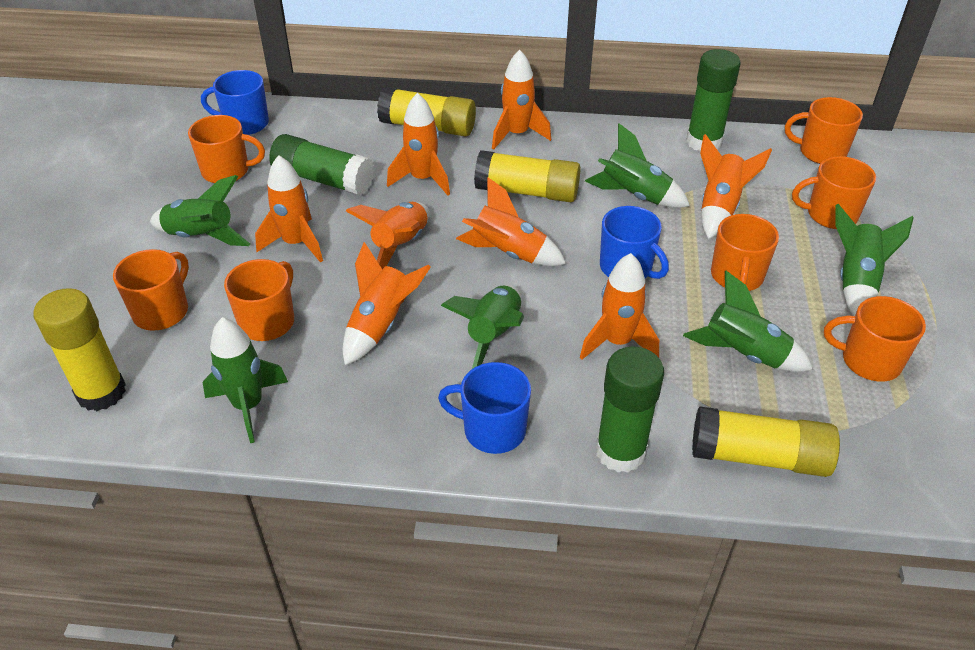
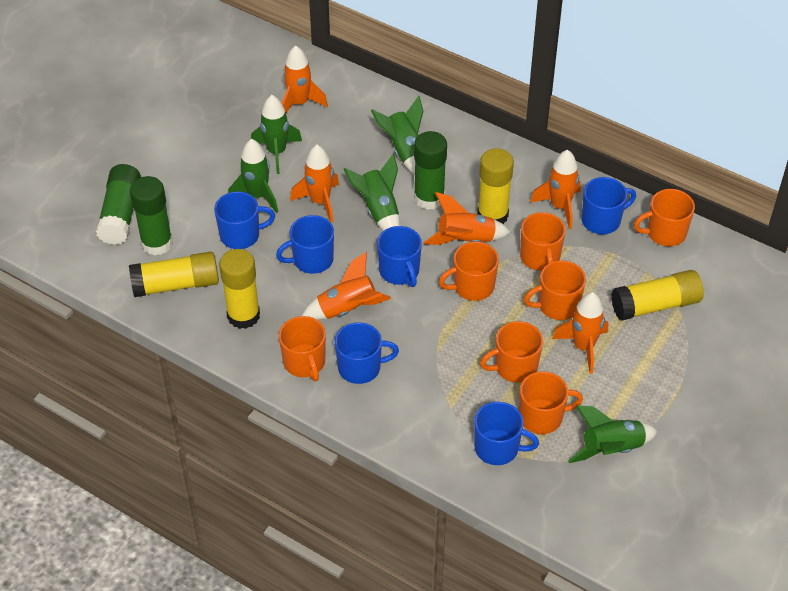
blue mug: [201,70,269,135] [438,362,531,454] [600,206,669,279] = 3 -> [214,191,275,249] [276,215,334,274] [335,322,399,384] [377,226,422,287] [474,402,539,465] [581,177,636,234] = 6
green rocket: [150,175,250,246] [202,317,288,443] [441,285,524,369] [585,123,690,208] [683,271,813,372] [835,204,914,316] = 6 -> [228,139,278,213] [251,95,302,174] [343,154,400,231] [371,96,423,175] [568,405,658,463] = 5
orange rocket: [255,155,323,263] [343,242,431,365] [346,202,429,269] [387,93,450,196] [456,177,566,266] [492,50,551,149] [580,253,659,360] [700,134,772,239] = 8 -> [282,45,328,113] [290,145,339,223] [302,252,391,320] [423,192,511,245] [530,150,581,229] [552,292,608,374] = 6

